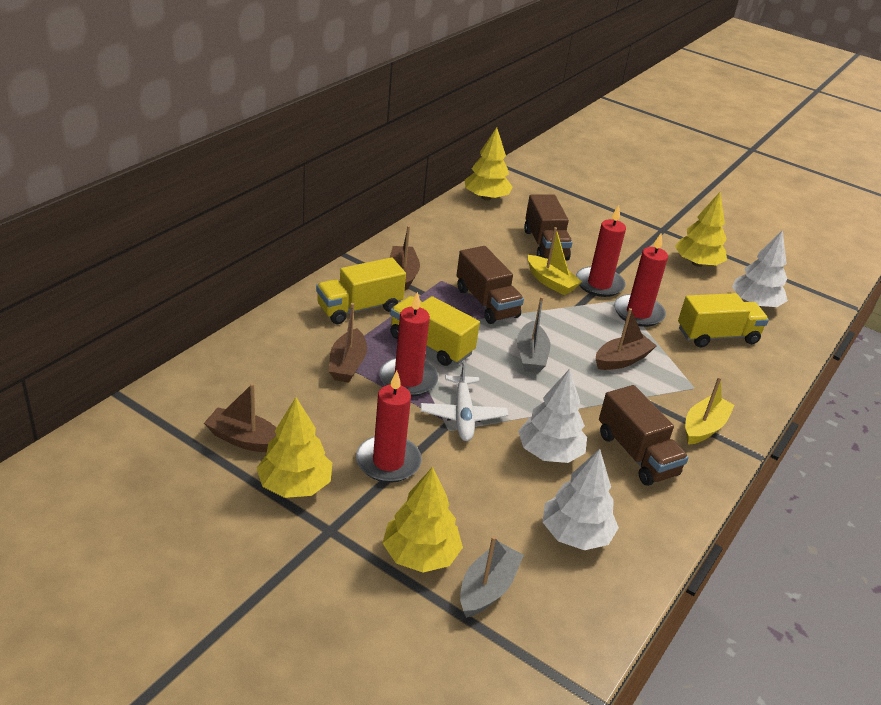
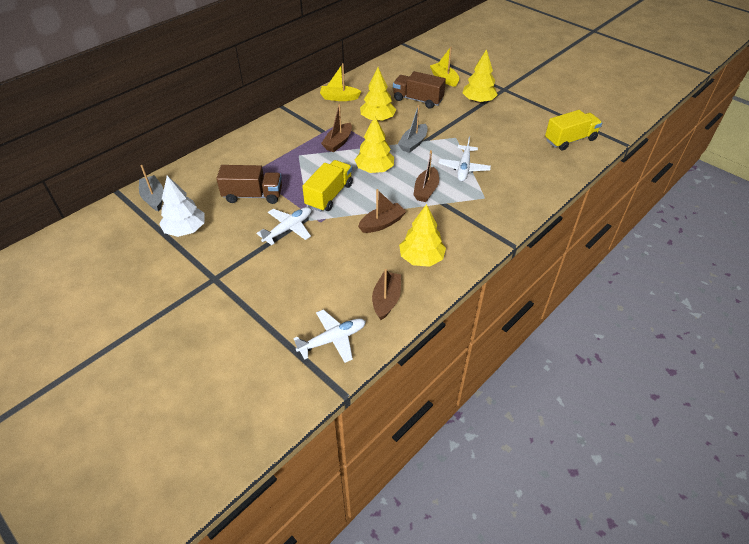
brown truck: [456,246,524,324] [524,194,572,261] [599,385,689,486] = 3 -> [216,165,282,204] [393,71,446,109] = 2
red candle: [356,371,422,483] [379,292,438,397] [576,205,626,297] [614,233,668,327] = 4 -> none = 0
white plane: [421,361,508,441] = 1 -> [256,207,312,245] [293,309,366,363] [438,136,491,182] = 3
white tree: [518,369,587,463] [542,449,619,550] [732,230,788,307] = 3 -> [159,176,204,237] = 1
yellow truck: [316,257,406,324] [390,296,480,366] [678,293,769,347] = 3 -> [302,160,353,212] [545,110,602,151] = 2

